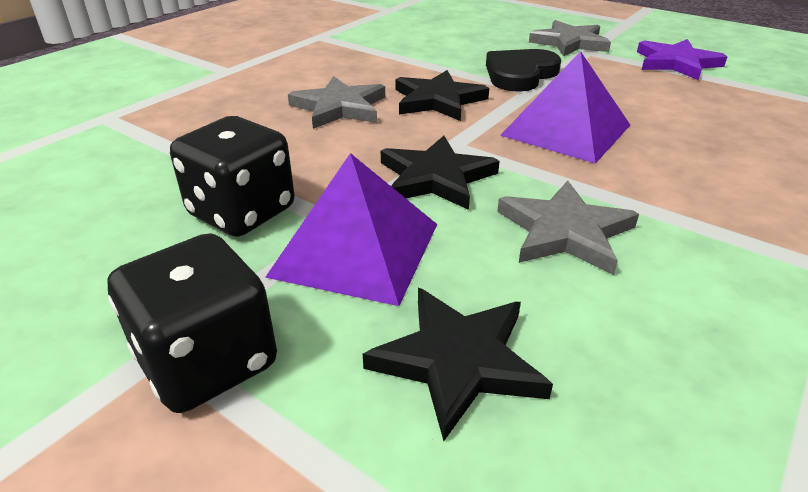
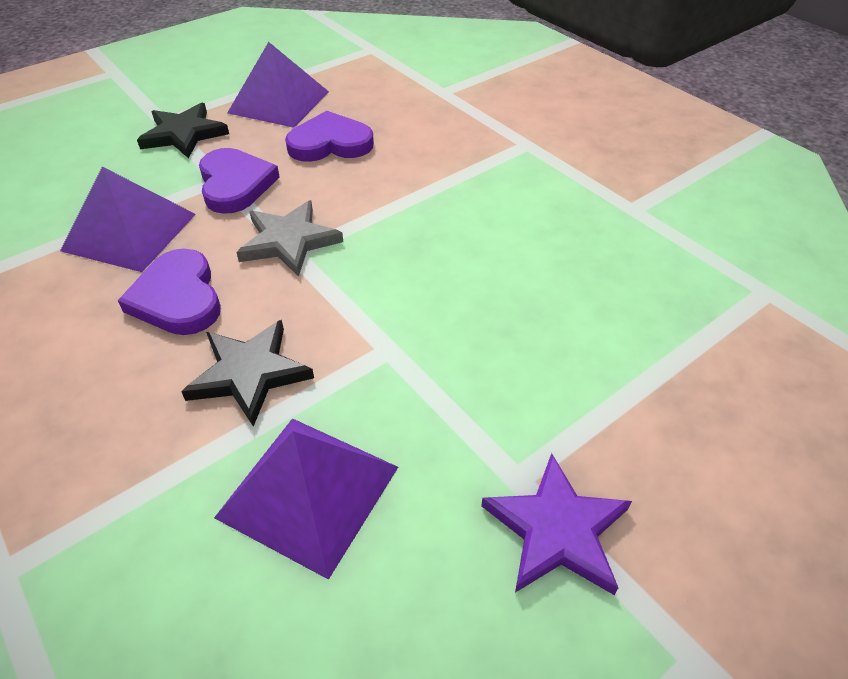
black dice: [107,233,277,413] [170,116,295,237] = 2 -> none = 0
black heart: [486,49,561,92] = 1 -> none = 0
black star: [363,288,553,441] [381,136,500,210] [395,70,489,121] = 3 -> [137,102,229,159] [181,320,314,427] = 2
grey star: [288,76,385,129] [497,181,639,275] [529,20,611,56] = 3 -> [236,200,343,277] = 1
purple heart: none = 0 -> [118,248,221,335] [199,148,280,214] [285,111,374,162] = 3
purple pyramid: [265,153,437,306] [500,51,630,164] = 2 -> [60,167,196,272] [214,418,398,580] [227,42,329,128] = 3

